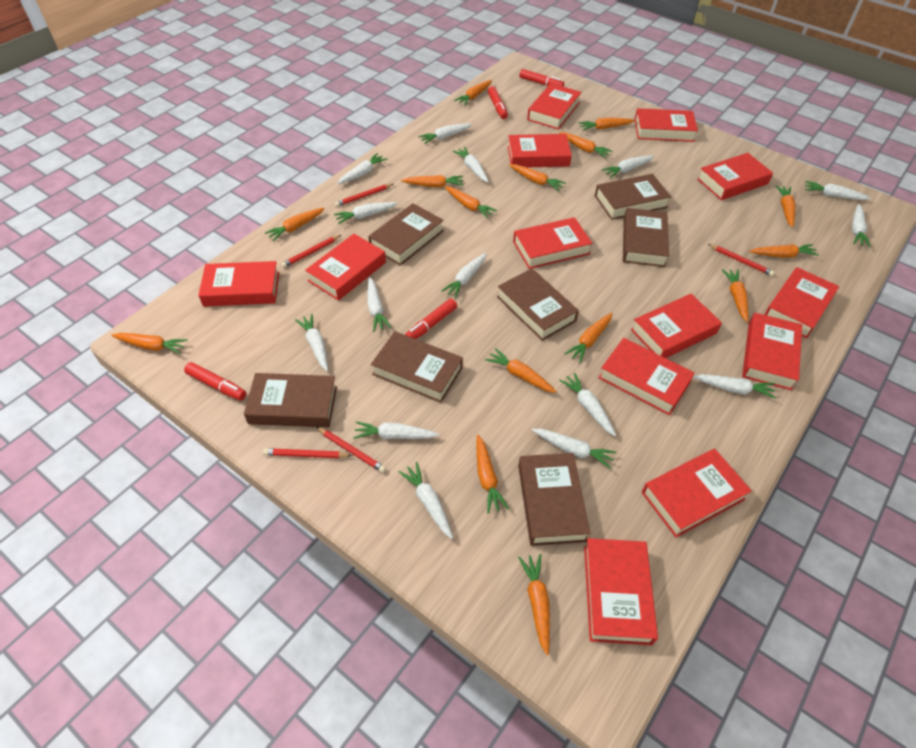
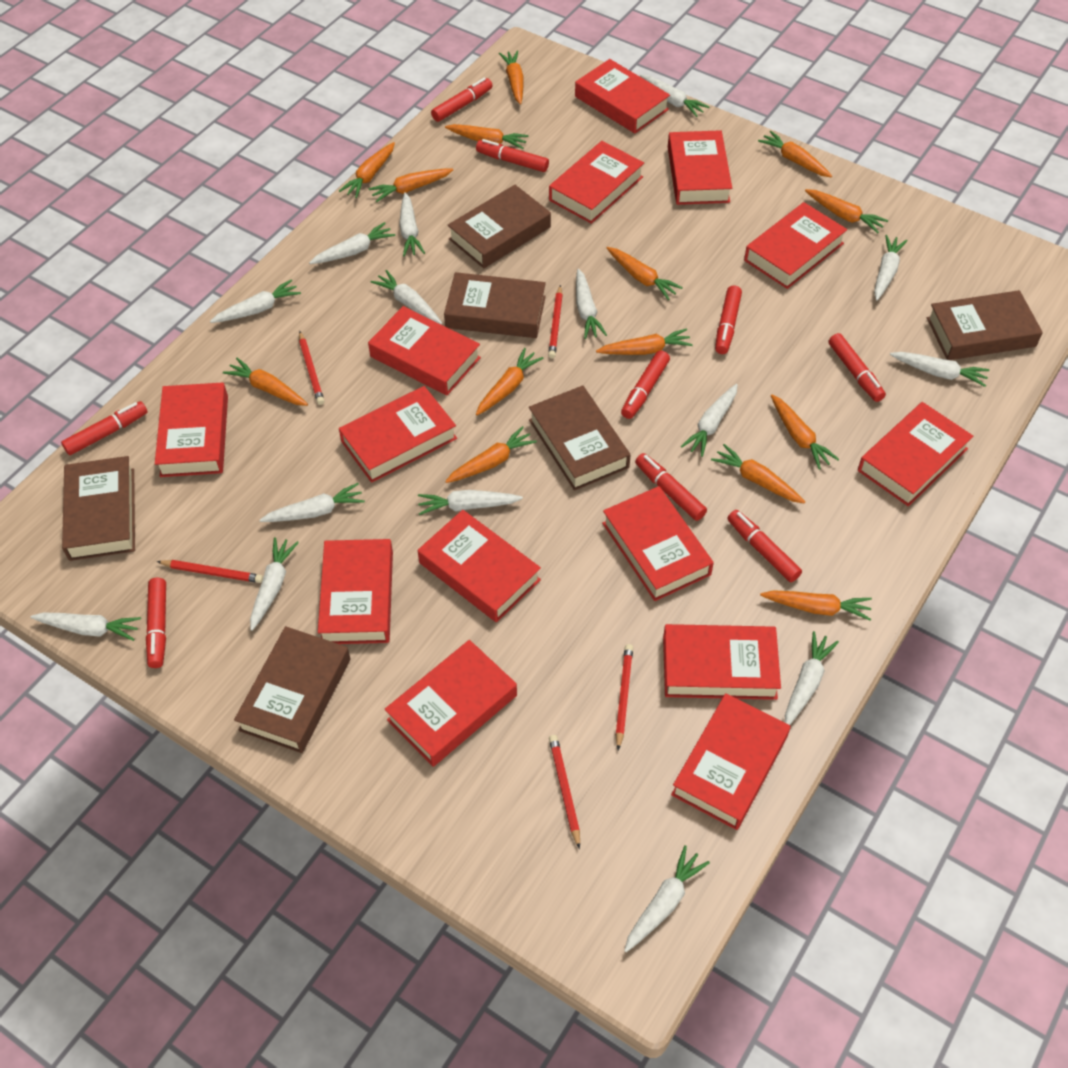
brown book: [244,373,337,428] [368,203,444,266] [371,331,463,403] [497,268,579,341] [518,453,590,546] [595,174,671,220] [623,208,669,267] = 7 -> [62,456,135,561] [234,626,350,753] [444,272,546,338] [448,185,551,268] [529,385,630,491] [927,290,1043,360] = 6
orange carrot: [111,333,188,354] [265,208,325,241] [401,175,463,187] [445,186,497,219] [454,80,492,106] [476,435,509,514] [485,348,557,393] [509,164,566,191] [518,554,550,655] [559,132,613,158] [564,313,612,363] [579,117,635,131] [722,269,749,322] [749,244,819,258] [776,185,796,227] = 15 -> [223,358,308,406] [339,142,395,198] [368,169,453,202] [445,124,529,149] [445,426,537,483] [476,348,543,415] [499,51,524,104] [596,328,693,355] [607,247,683,300] [711,444,805,504] [758,131,832,178] [760,590,872,621] [771,395,839,470] [805,189,888,233] = 14
red book: [198,261,279,306] [305,234,386,301] [508,134,572,168] [513,217,593,269] [527,83,582,130] [584,538,658,645] [598,338,695,415] [631,294,722,358] [634,108,698,142] [642,449,752,537] [697,153,773,200] [742,313,802,390] [764,267,839,338] = 13 -> [155,382,228,477] [318,539,393,644] [339,386,457,483] [368,306,481,395] [385,640,517,767] [418,510,541,622] [549,141,644,224] [575,59,670,133] [602,486,714,601] [663,624,781,700] [668,130,732,205] [671,693,791,830] [744,202,847,289] [858,402,973,506] = 14
red marker: [184,362,247,401] [405,299,457,339] [488,86,508,119] [519,69,564,87] = 4 -> [61,401,148,455] [146,578,166,668] [431,78,492,122] [476,139,549,172] [621,351,670,419] [635,453,707,521] [715,286,742,354] [728,510,802,582] [829,333,886,402] = 9

